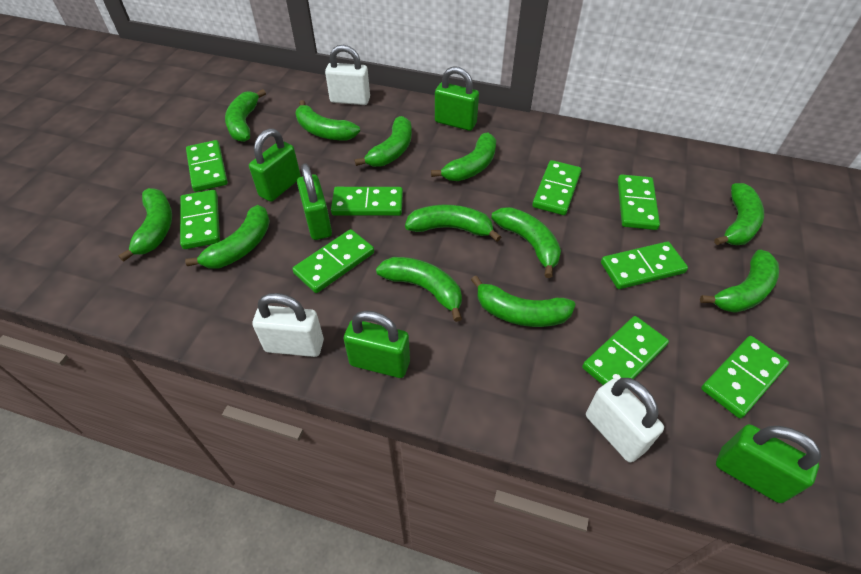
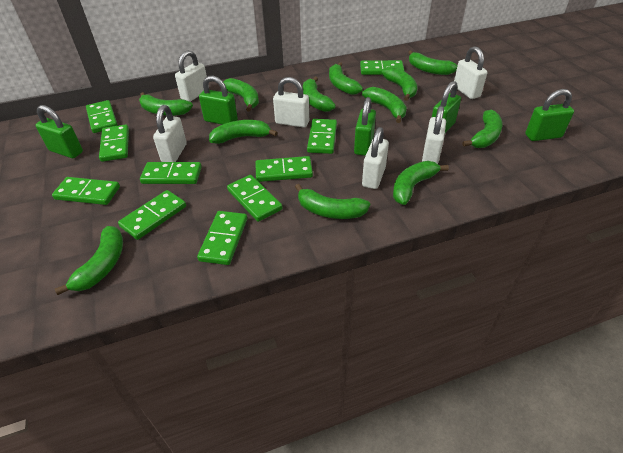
green domino: [180,190,220,249] [186,140,228,192] [292,229,374,293] [331,187,403,216] [532,160,581,215] [582,316,669,385] [601,242,688,289] [618,174,660,230] [701,336,789,418] = 9 -> [52,177,120,205] [86,100,118,133] [99,125,129,162] [118,190,186,240] [140,162,202,184] [197,211,247,265] [227,175,282,222] [255,156,313,182] [307,119,337,154] [360,60,404,75] = 10
white padlock: [252,293,324,357] [325,45,370,105] [586,378,664,463] = 3 -> [153,105,187,162] [175,50,209,102] [273,77,309,128] [362,127,389,189] [422,106,446,164] [454,46,487,99] = 6

